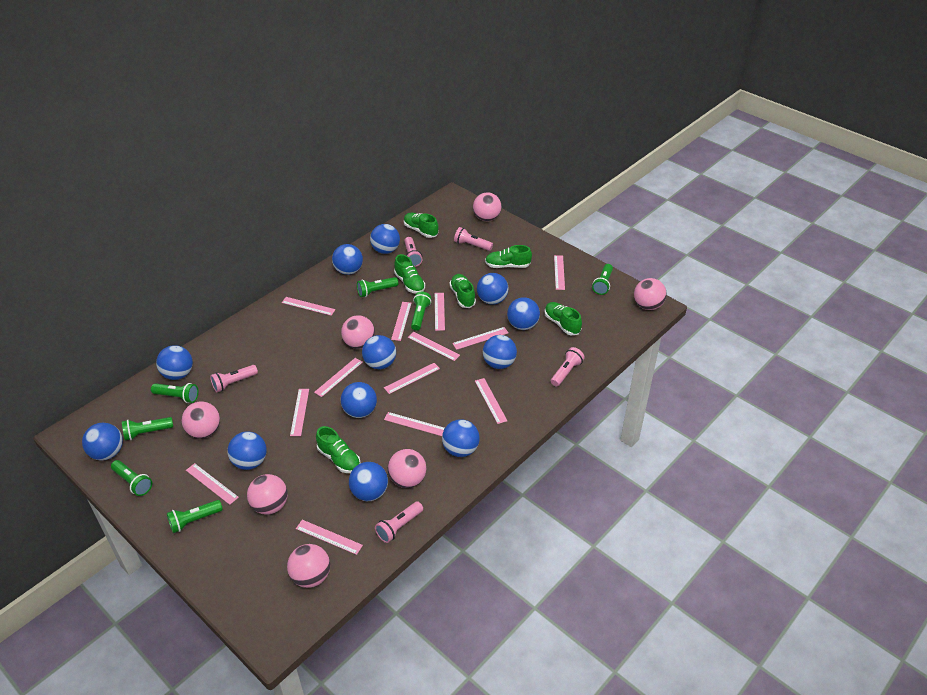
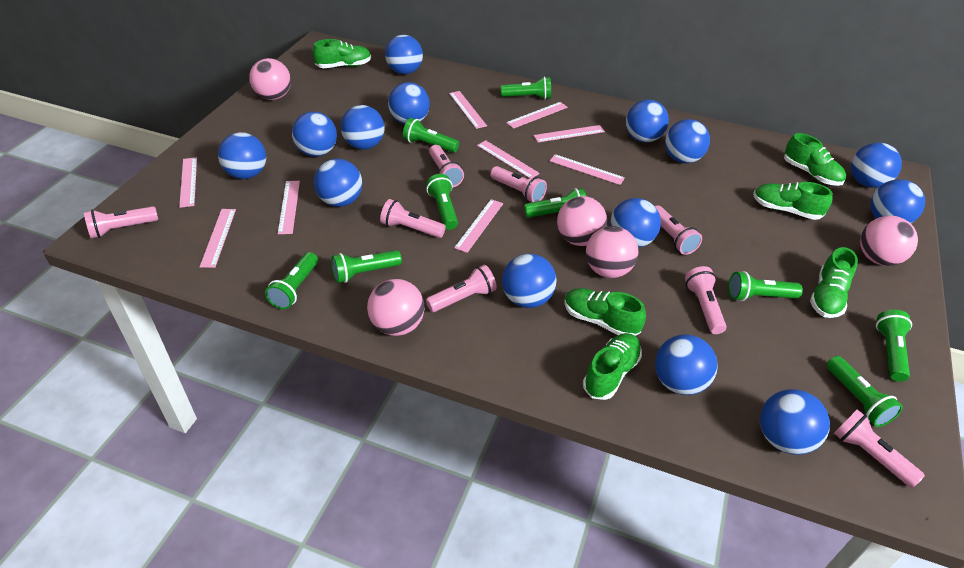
blue ball: [82,423,123,460] [156,345,193,380] [227,432,266,470] [332,244,363,275] [341,382,377,418] [349,462,388,501] [362,335,396,369] [370,224,400,254] [442,419,480,457] [477,273,508,304] [483,335,517,369] [507,297,540,330] = 12 -> [218,132,266,179] [292,112,337,156] [314,159,362,207] [341,105,384,150] [385,35,423,74] [388,82,430,124] [502,254,557,308] [610,198,661,248] [626,99,669,143] [655,334,718,395] [665,119,710,163] [760,389,830,455] [851,143,902,188] [870,179,925,223] = 14
green flashlight: [111,460,152,496] [122,417,173,441] [151,383,198,403] [167,500,223,533] [357,277,398,297] [411,292,431,331] [592,264,613,295] = 7 -> [265,252,318,309] [331,250,402,283] [403,118,459,153] [426,174,458,230] [501,77,551,99] [524,188,586,218] [729,271,803,301] [827,356,903,427] [876,310,912,382] = 9
pink ball: [182,402,220,438] [247,474,288,515] [287,544,330,588] [341,315,375,349] [388,449,426,488] [473,192,501,221] [634,278,667,310] = 7 -> [249,58,291,100] [367,279,425,336] [557,196,607,246] [586,226,638,278] [860,216,918,266] = 5
pink flashlight: [210,365,258,392] [375,501,423,543] [404,237,423,267] [454,227,493,251] [551,347,585,387] = 5 -> [84,206,158,238] [380,199,446,238] [426,265,497,312] [429,145,464,187] [490,166,547,202] [655,205,702,255] [685,266,726,334] [834,409,925,488] = 8
pink ruler: [186,463,239,505] [282,297,336,316] [290,389,309,436] [296,520,363,555] [314,358,363,397] [384,363,440,394] [384,412,445,436] [391,302,411,341] [408,332,460,361] [435,293,445,331] [452,327,508,350] [475,378,507,424] [554,255,565,290] = 13 -> [179,157,197,208] [200,209,236,268] [278,181,300,234] [449,91,487,129] [454,199,503,253] [477,140,540,178] [506,102,568,129] [534,125,605,142] [550,154,625,185] = 9

